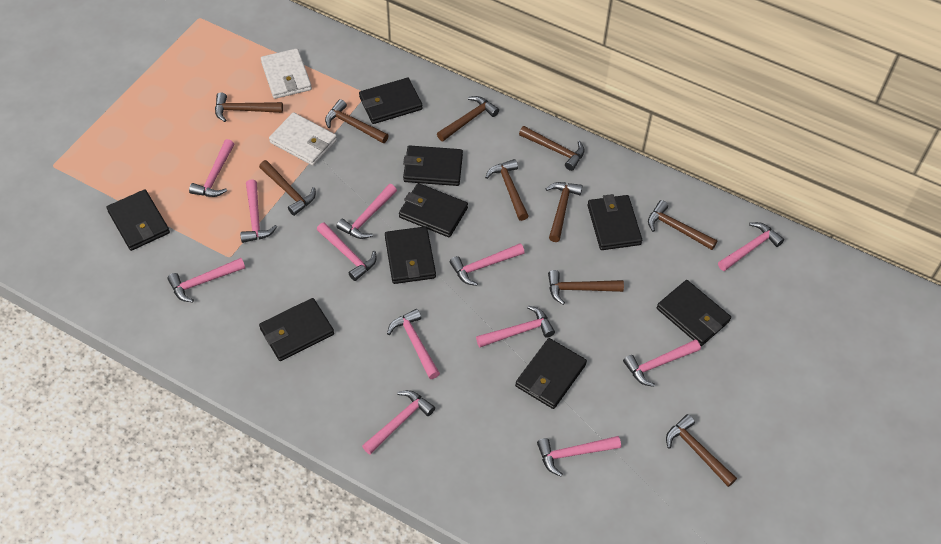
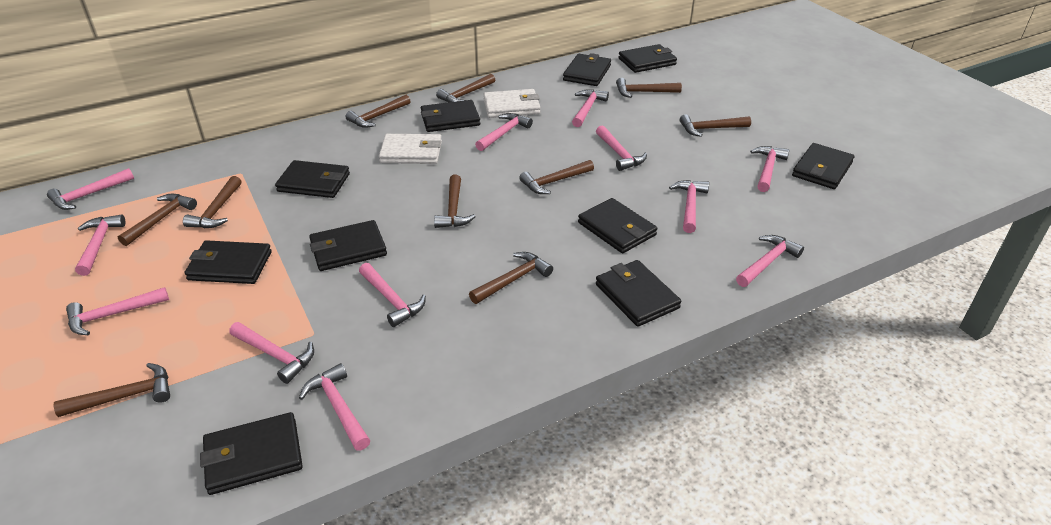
black wallet: [106,189,170,251] [259,298,334,361] [359,78,423,124] [385,226,436,284] [399,183,468,237] [403,145,463,186] [515,338,587,409] [587,194,642,250] [657,280,731,346] = 9 -> [184,240,272,284] [200,412,303,495] [275,160,350,198] [309,220,387,271] [421,100,480,132] [563,53,611,86] [578,198,657,253] [596,260,681,327] [619,44,677,73] [792,143,854,189] = 10

